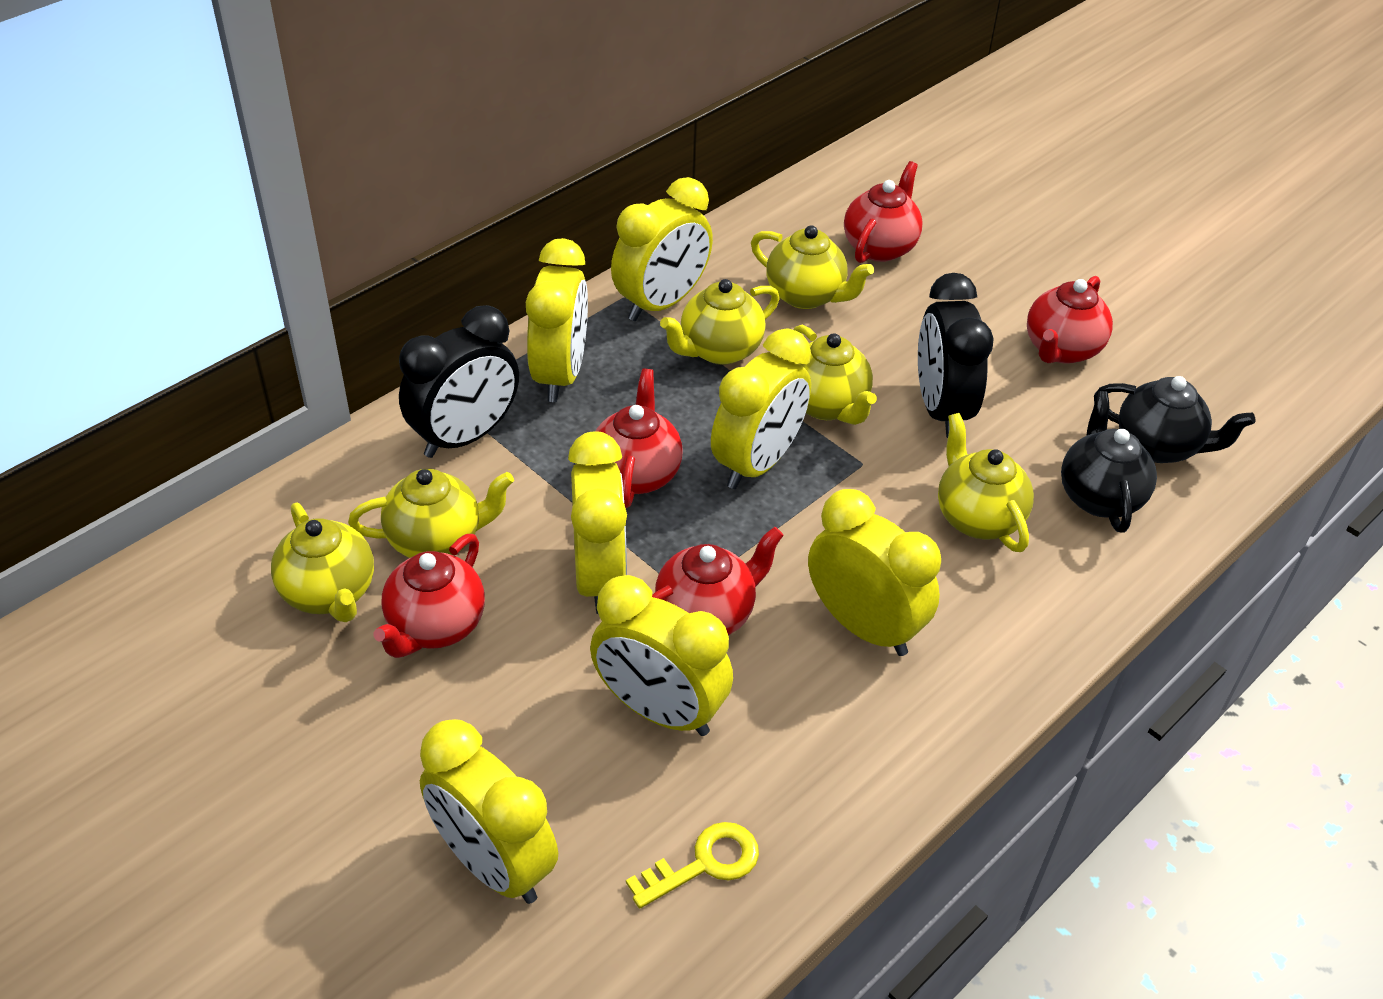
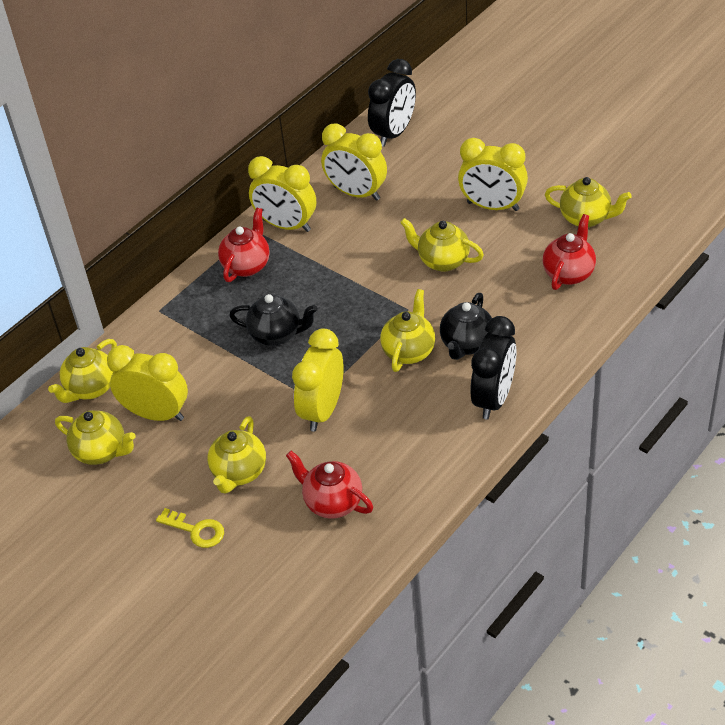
red teapot: [374,534,485,658] [595,369,682,508] [652,527,784,635] [844,161,923,263] [1027,276,1113,364] = 5 -> [218,208,270,282] [286,451,373,519] [543,214,596,290] = 3
yellow clock: [420,719,558,904] [526,238,588,402] [568,432,627,614] [590,575,733,736] [611,177,713,321] [711,328,811,489] [808,489,941,656] = 7 -> [107,345,188,421] [248,156,316,232] [292,328,344,432] [321,123,387,201] [458,138,528,211] = 5

